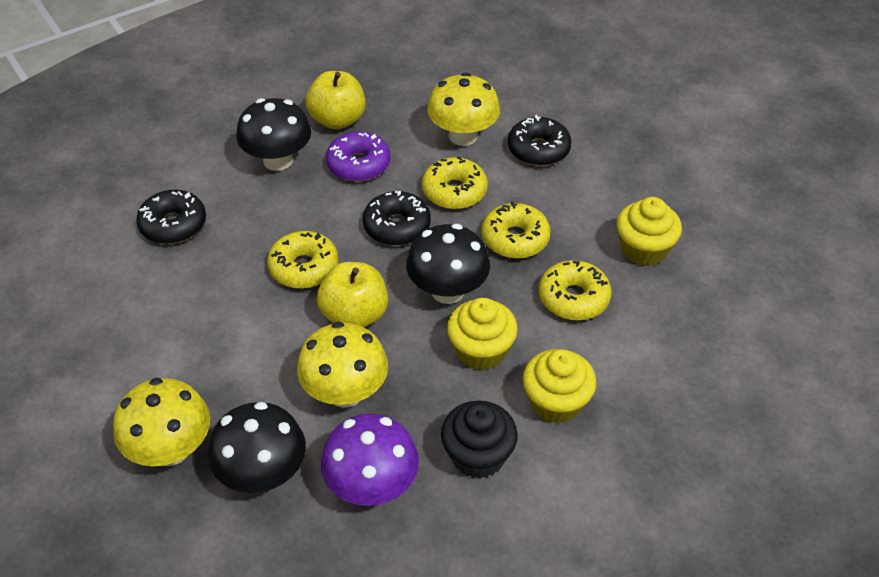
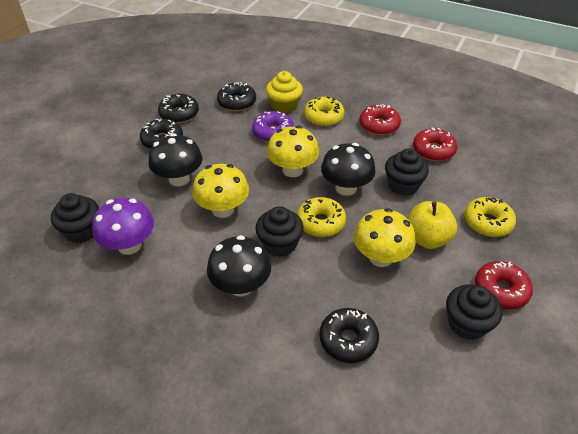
black cupcake: [441,401,518,479] = 1 -> [51,193,99,243] [255,206,304,257] [385,148,429,196] [446,285,502,340] = 4
black donut: [136,190,206,244] [363,191,431,246] [508,115,571,166] = 3 -> [140,119,183,149] [158,94,199,123] [217,82,256,111] [319,308,379,363] = 4
red donut: none = 0 -> [359,104,401,135] [413,127,457,161] [475,261,533,309] = 3
yellow apple: [306,71,365,130] [317,262,388,327] = 2 -> [408,201,457,249] = 1
yellow cupcake: [447,298,518,370] [523,349,597,424] [617,197,682,266] = 3 -> [266,71,303,114] = 1
yellow donut: [267,231,338,289] [422,156,488,209] [481,201,551,259] [539,260,612,321] = 4 -> [297,197,346,237] [304,97,344,127] [464,197,516,237] = 3

